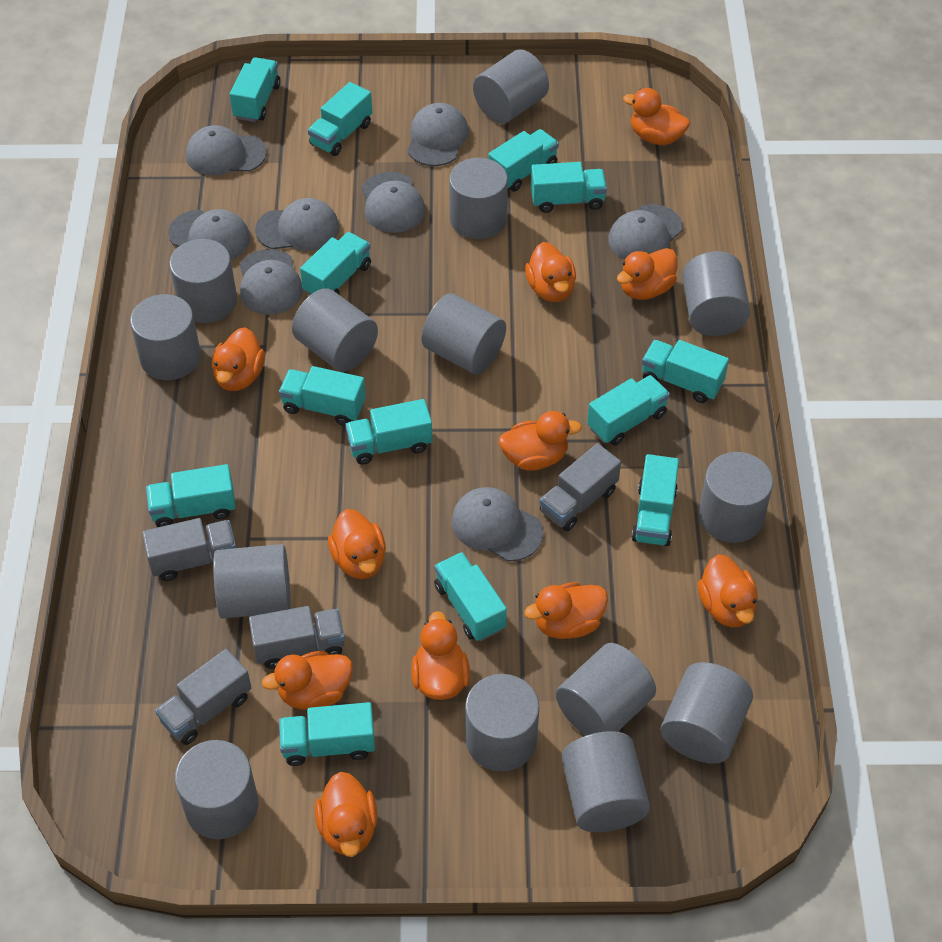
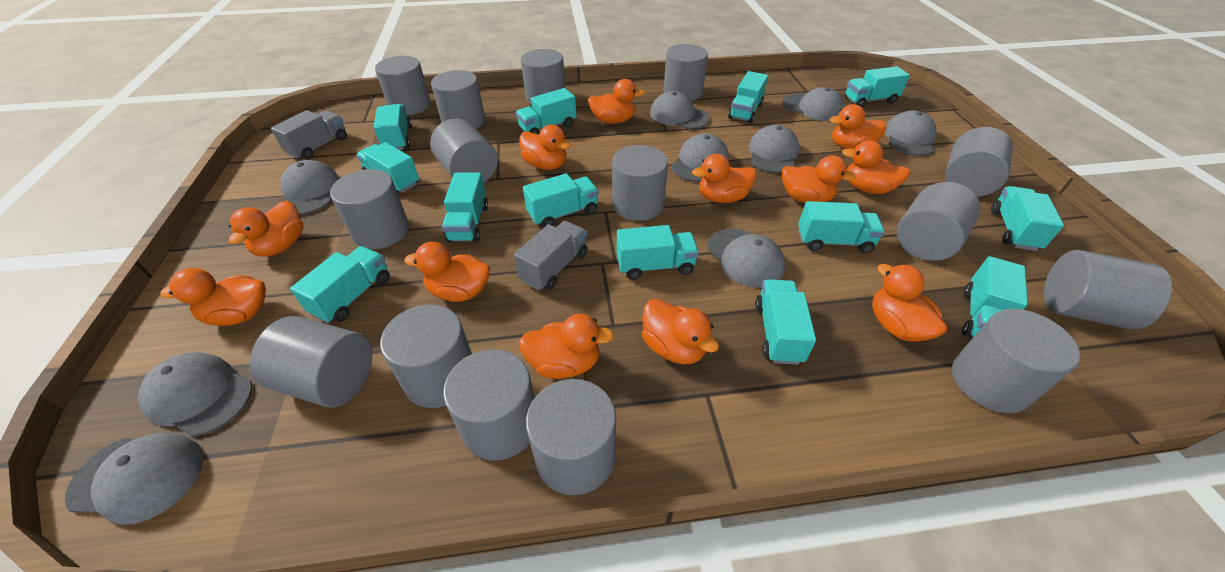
grey cap: [168,209,250,259] [186,125,267,175] [240,249,303,315] [255,198,339,251] [362,172,425,233] [407,103,469,166] [452,487,543,561] [608,204,683,260] = 8 -> [65,433,203,525] [138,352,252,437] [280,160,340,215] [650,91,710,129] [671,133,729,182] [708,228,785,288] [749,125,799,173] [783,87,845,121] [885,110,937,156] = 9
grey cylinder: [130,294,201,380] [169,239,237,323] [175,740,258,839] [213,544,291,619] [292,288,378,372] [421,293,506,374] [449,158,508,239] [465,674,539,771] [473,49,549,124] [556,643,656,736] [561,731,650,832] [661,662,753,764] [682,251,750,336] [699,452,773,543] = 14 -> [250,316,372,408] [330,169,409,249] [375,56,431,115] [380,304,472,408] [430,118,498,183] [431,70,485,129] [443,349,535,461] [521,49,565,104] [526,379,616,495] [612,145,668,221] [664,44,708,101] [897,182,981,261] [945,127,1013,197] [952,309,1080,413] [1044,250,1172,329] = 15
grey truck: [142,518,236,581] [155,649,251,745] [249,606,345,669] [540,443,621,531] = 4 -> [271,110,347,159] [514,221,588,290] = 2
orange duck: [212,327,265,391] [262,651,353,709] [315,772,378,857] [328,509,386,579] [411,611,470,700] [499,411,582,471] [524,582,608,639] [525,242,576,302] [617,248,678,300] [623,88,690,145] [698,554,758,627] = 11 -> [160,268,266,326] [228,200,304,257] [404,242,490,302] [519,124,571,170] [519,314,614,379] [588,79,645,124] [642,299,719,365] [692,154,757,203] [782,155,856,203] [830,104,887,149] [842,140,911,194] [872,264,947,342] = 12

